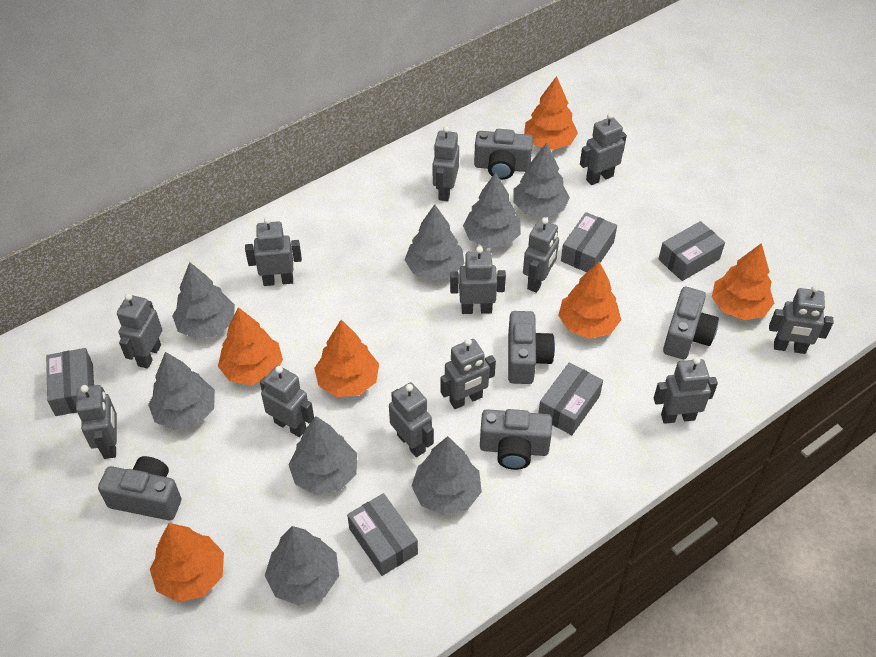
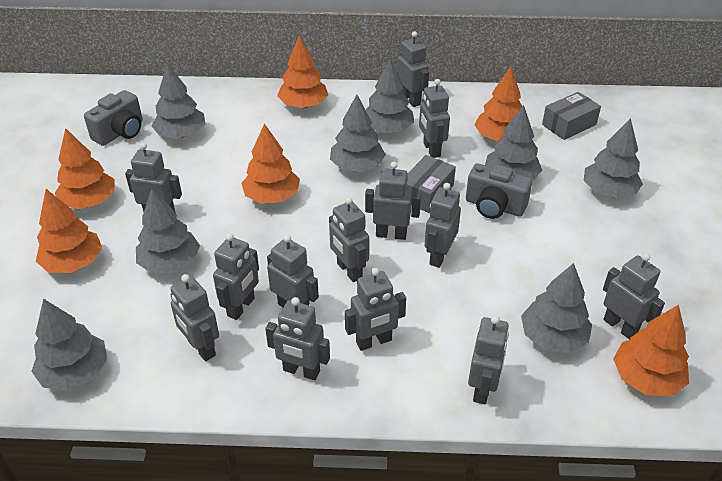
grey box: [46,348,94,416] [347,493,418,576] [538,362,603,435] [561,212,617,272] [659,221,725,281] = 5 -> [407,155,456,213] [542,92,601,140] = 2
grey camera: [98,456,181,520] [474,129,533,180] [480,409,552,470] [508,311,555,384] [663,287,719,359] = 5 -> [84,90,143,146] [466,163,532,219] = 2
grey robot: [76,385,117,459] [117,293,162,369] [245,217,302,286] [260,365,314,437] [389,382,434,457] [433,126,459,201] [440,338,496,409] [450,246,506,314] [523,217,559,293] [580,113,627,185] [654,357,718,424] [769,285,834,354] = 12 -> [125,143,182,213] [170,274,219,361] [213,233,259,320] [265,297,330,380] [267,235,319,307] [329,197,369,282] [345,268,406,351] [365,162,421,240] [397,31,429,107] [419,79,450,158] [425,183,461,268] [468,315,509,405] [603,253,665,340] = 13

